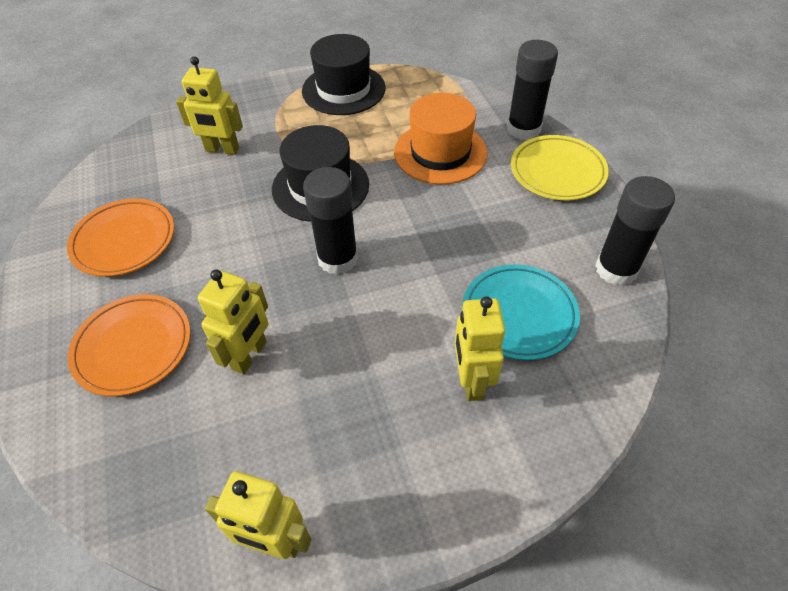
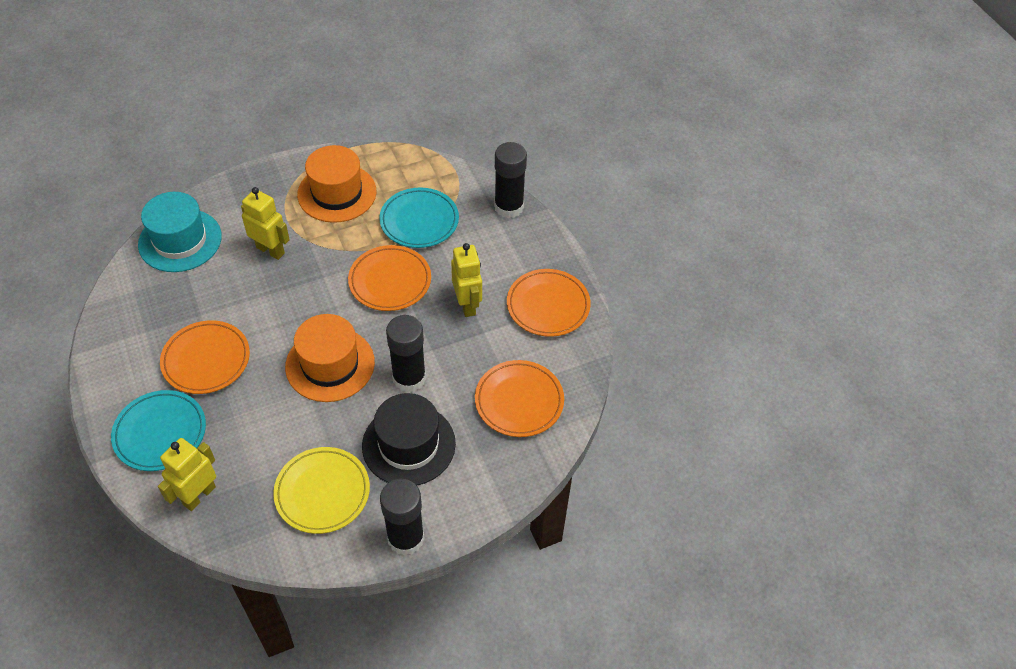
black hat: [272,125,369,222] [302,34,385,115] = 2 -> [362,393,456,485] = 1
orange hat: [394,93,488,184] = 1 -> [285,314,375,402] [297,145,376,223] = 2
orange plate: [67,199,174,277] [68,294,191,396] = 2 -> [160,320,250,394] [348,245,431,311] [475,360,564,437] [507,269,591,337] = 4
turquoise hat: none = 0 -> [138,192,222,272] = 1
turquoise plate: [462,264,580,360] = 1 -> [111,390,206,471] [379,187,459,248] = 2
yellow robot: [176,56,243,155] [198,269,269,375] [205,471,311,559] [455,296,505,401] = 4 -> [158,438,216,511] [241,187,290,260] [451,243,482,317] = 3

